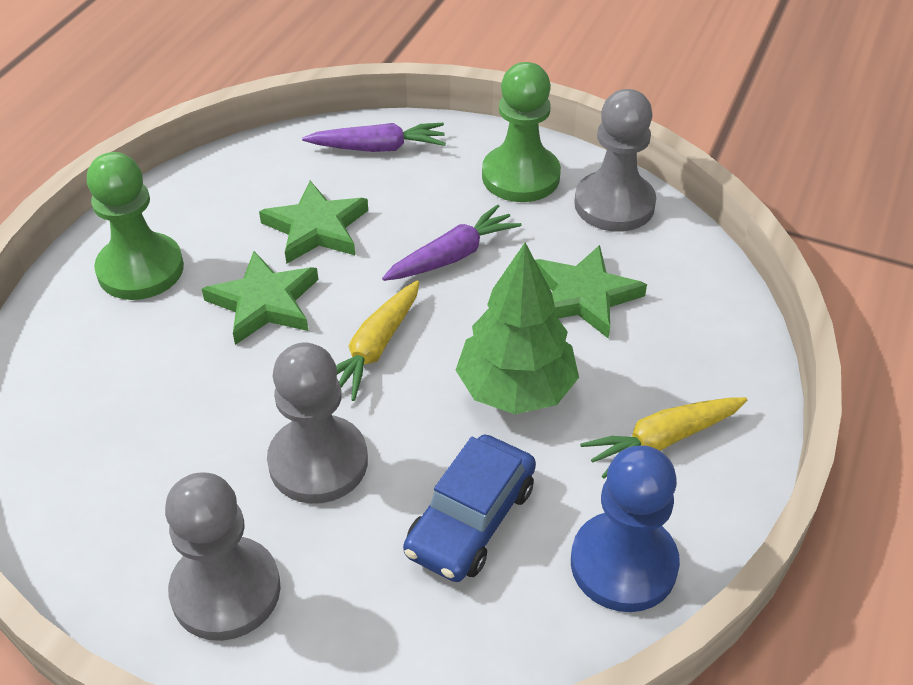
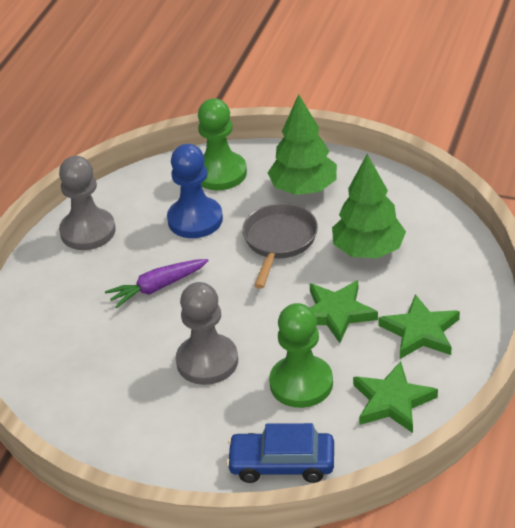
green tree: [456,243,579,414] = 1 -> [268,94,337,195] [332,154,406,258] = 2
grey pan: none = 0 -> [242,203,318,289] = 1
grey pawn: [165,472,281,641] [267,342,368,504] [574,89,656,232] = 3 -> [59,156,116,250] [176,282,238,385] = 2
purple carrot: [302,123,446,152] [382,204,521,281] = 2 -> [105,259,209,308] = 1
yellow carrot: [336,280,419,401] [580,397,747,478] = 2 -> none = 0

